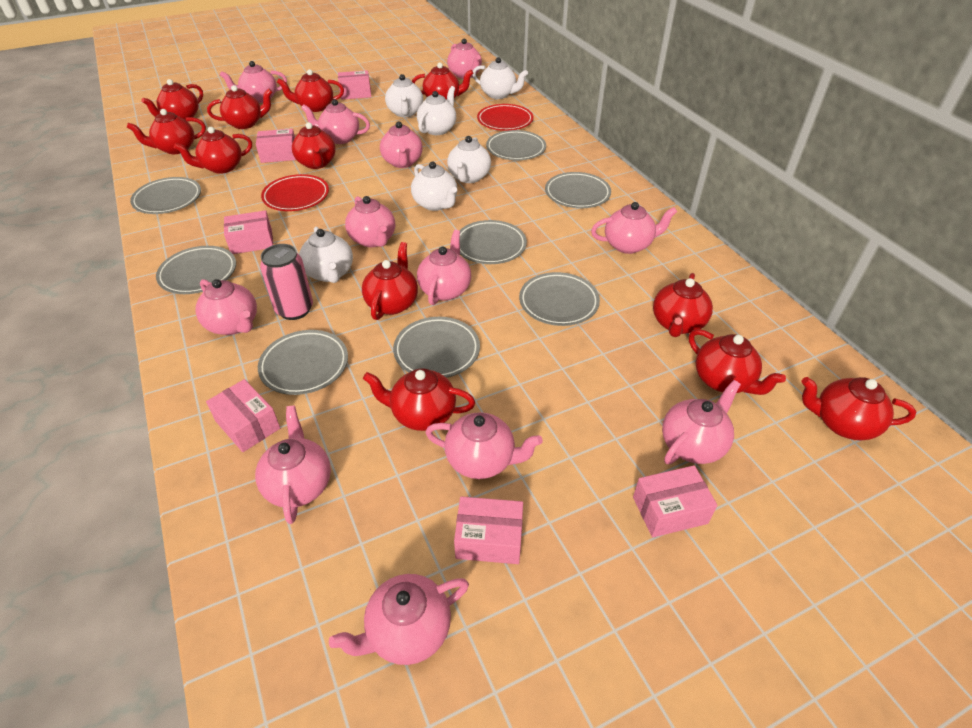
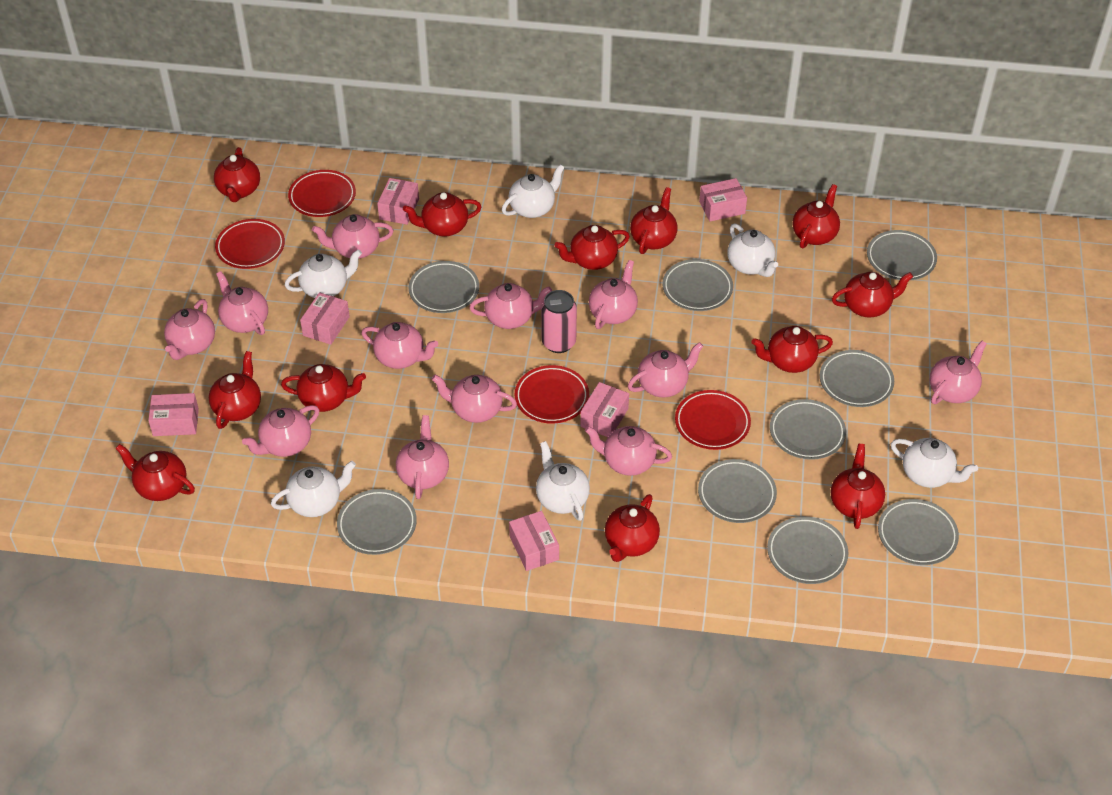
grey plate: [130,177,201,214] [156,246,236,294] [258,330,348,395] [393,317,480,378] [459,220,527,264] [486,130,546,160] [519,272,600,326] [545,172,611,208] = 8 -> [337,489,417,555] [408,261,479,313] [662,259,733,311] [698,459,777,523] [767,517,848,584] [770,399,846,460] [820,350,894,407] [867,230,937,280] [878,499,959,565] = 9
red plate: [261,174,329,211] [477,104,533,131] = 2 -> [215,219,285,269] [288,170,356,217] [515,365,589,424] [675,390,751,450] = 4

